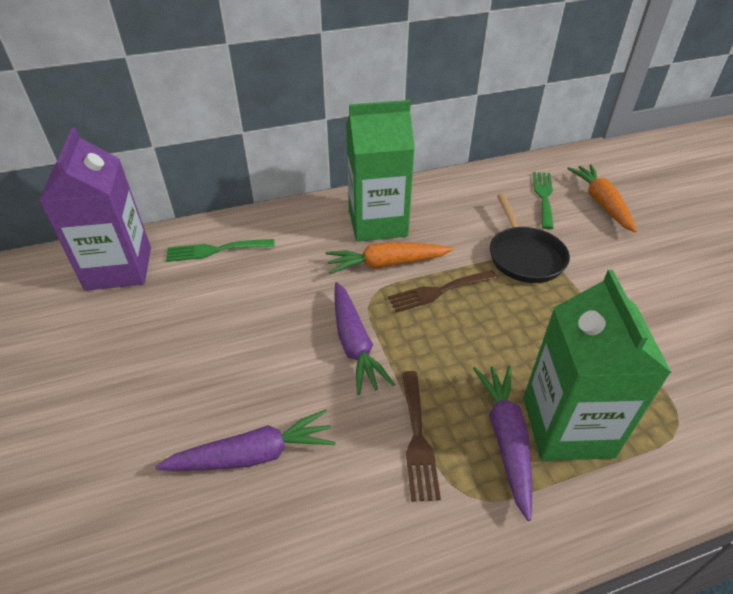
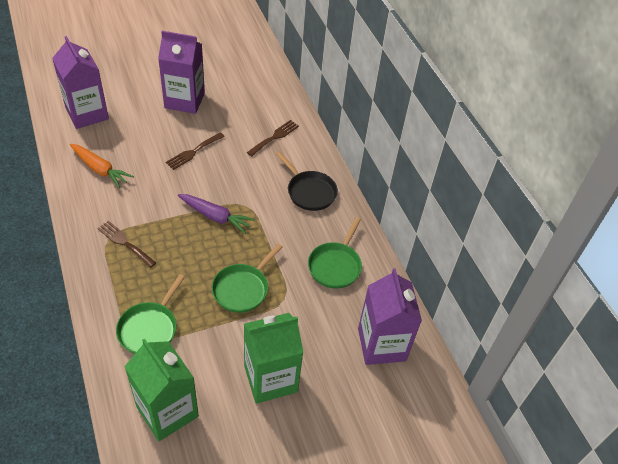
brown fork: [388,270,498,313] [402,371,441,502] = 2 -> [97,221,156,268] [166,132,225,170] [247,120,299,156] = 3
green fork: [166,239,275,262] [533,172,554,229] = 2 -> none = 0
green pan: none = 0 -> [116,274,185,354] [212,243,283,313] [308,217,362,289] = 3
orange carrot: [326,242,453,274] [567,164,637,233] = 2 -> [70,144,134,188] = 1
purple carrot: [155,409,335,471] [334,282,395,395] [473,365,532,521] = 3 -> [178,194,255,234] = 1
purple carton: [39,127,151,291] = 1 -> [52,36,109,129] [158,31,205,114] [358,268,422,365] = 3

